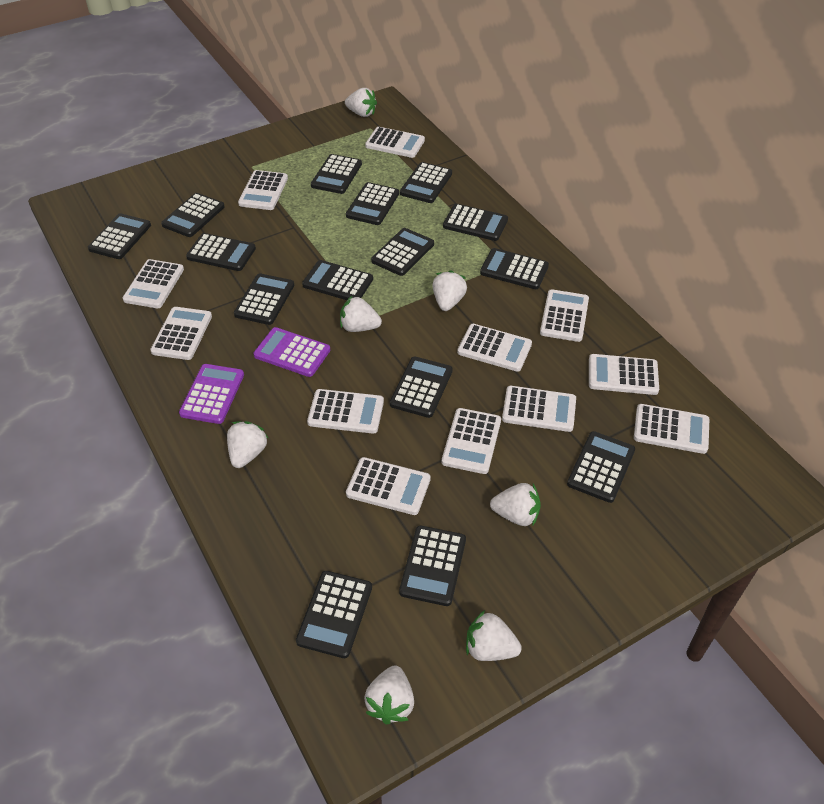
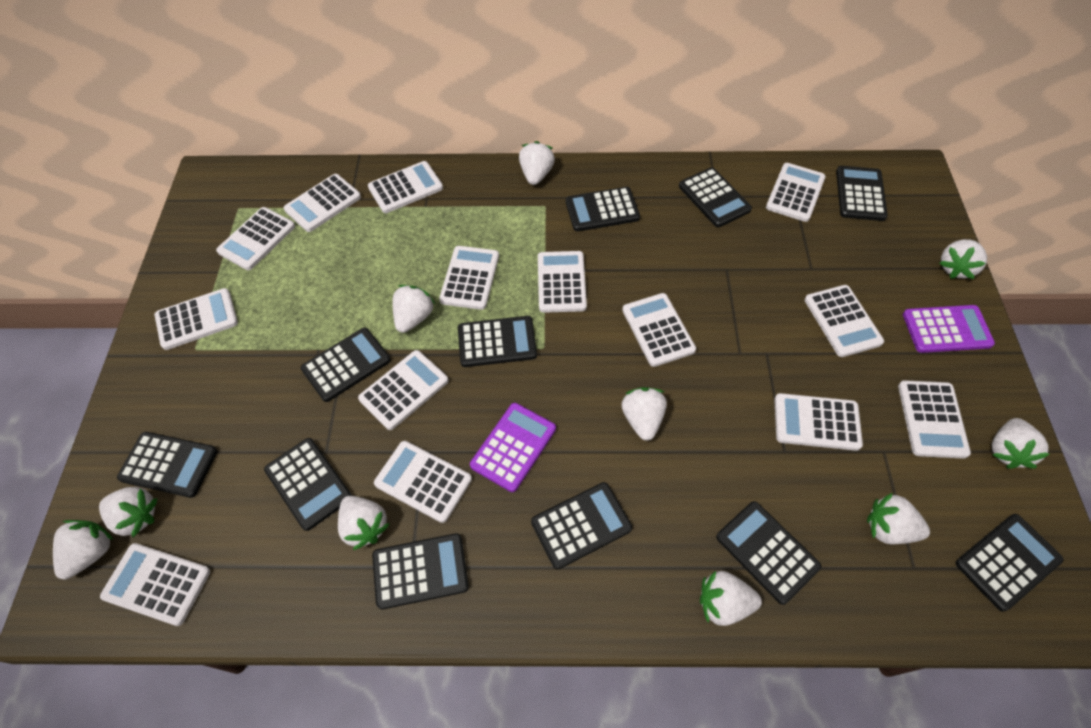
black calculator: [88,213,151,259] [161,193,225,237] [186,233,256,271] [234,273,294,325] [296,571,372,658] [302,260,373,300] [311,154,362,194] [346,182,399,225] [371,228,434,276] [390,356,453,418] [399,526,466,606] [400,162,452,203] [443,204,508,241] [480,248,549,289] [567,431,635,503] = 15 -> [117,432,218,498] [264,438,352,531] [301,328,391,402] [372,533,469,609] [458,316,537,367] [531,482,632,569] [566,187,640,232] [679,168,752,227] [716,501,821,605] [836,166,888,221] [956,514,1063,612] = 11
white calculator: [123,259,184,308] [150,307,212,360] [238,170,288,210] [307,389,384,434] [346,457,431,515] [365,127,425,158] [442,408,501,474] [457,324,532,372] [502,386,576,432] [540,289,589,342] [589,354,659,395] [634,404,709,454] = 12 -> [100,543,210,626] [155,288,238,350] [216,207,295,270] [283,174,361,232] [358,350,449,430] [368,161,443,213] [374,441,472,523] [439,246,499,310] [538,251,587,313] [622,293,696,367] [766,163,826,222] [774,393,863,451] [805,285,884,357] [898,380,971,459] = 14
white strawberry: [227,421,268,468] [340,296,382,332] [345,88,377,117] [364,666,414,725] [432,270,467,311] [466,610,522,661] [490,483,541,526] = 7 -> [53,520,113,579] [99,487,157,537] [338,496,390,550] [392,285,435,333] [519,141,555,185] [621,387,667,441] [700,571,762,626] [867,493,930,544] [939,239,987,279] [992,418,1049,469] = 10

